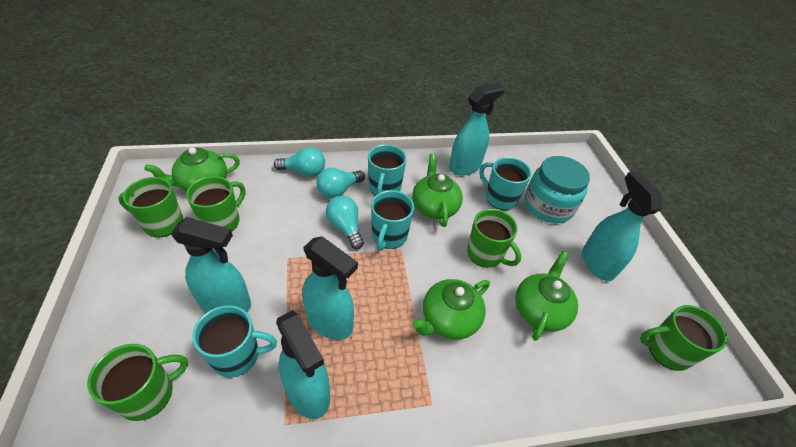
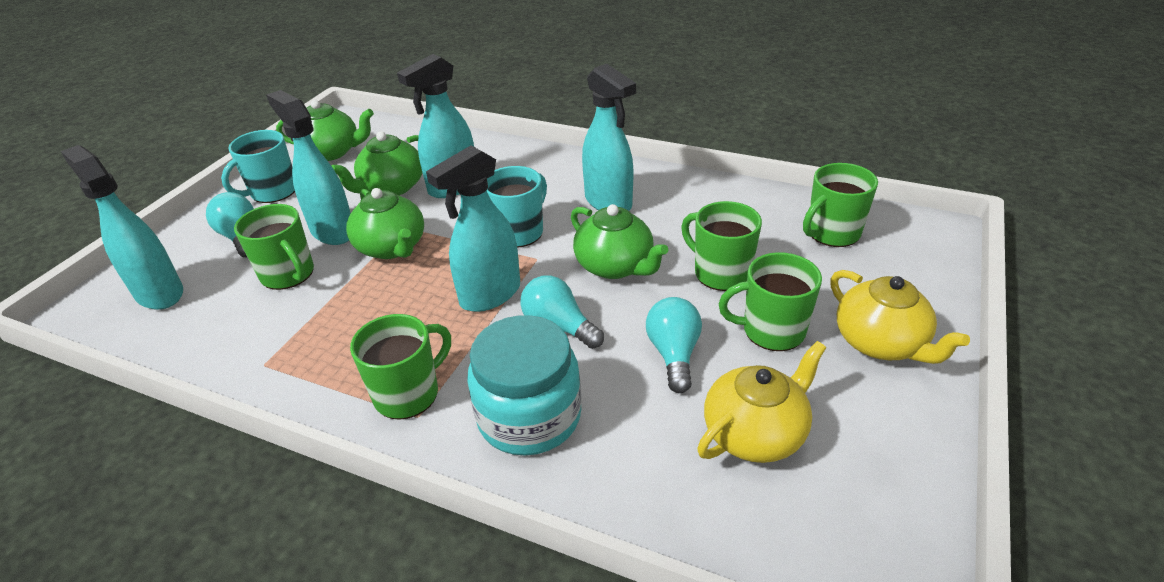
turquoise mug: [192,305,277,378] [368,144,407,195] [371,190,414,251] [479,157,531,210] = 4 -> [221,130,295,203] [487,166,547,247] = 2
yellow teapot: none = 0 -> [697,341,827,463] [830,270,970,364] = 2

